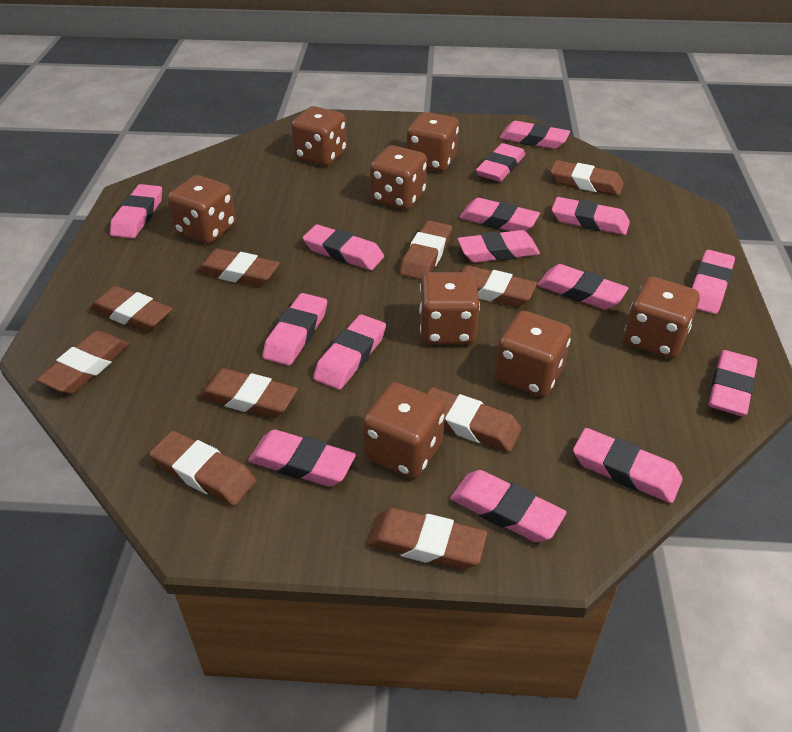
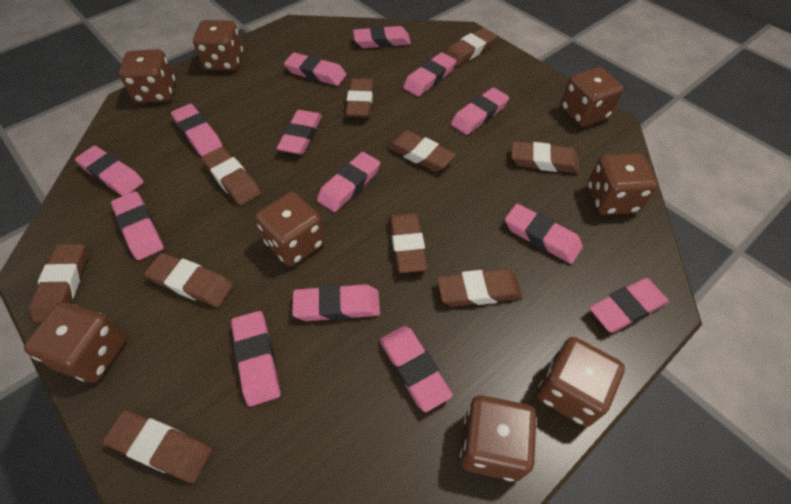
pink eraser: [110,184,162,239] [248,430,356,487] [262,293,327,366] [303,224,384,270] [313,315,386,390] [450,470,566,542] [458,230,540,263] [459,198,540,231] [476,143,525,182] [499,121,570,149] [537,264,628,310] [552,197,630,235] [573,428,683,503] [691,250,735,314] [708,350,757,416] = 15 -> [75,146,144,196] [111,191,164,260] [171,104,223,157] [231,311,281,407] [277,110,322,155] [284,52,346,86] [292,284,380,321] [317,152,380,212] [353,26,411,48] [379,326,453,412] [403,53,456,97] [451,88,509,135] [505,204,583,264] [589,278,669,333] = 14

